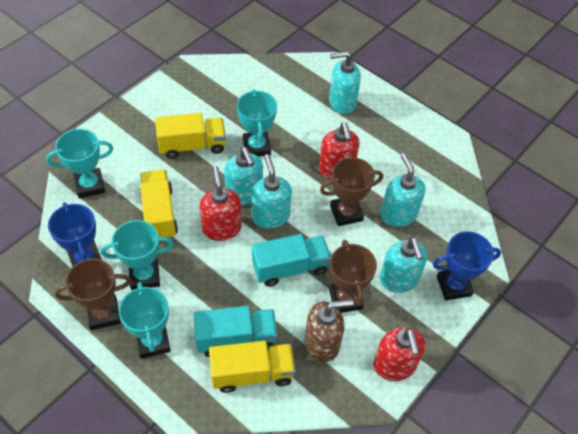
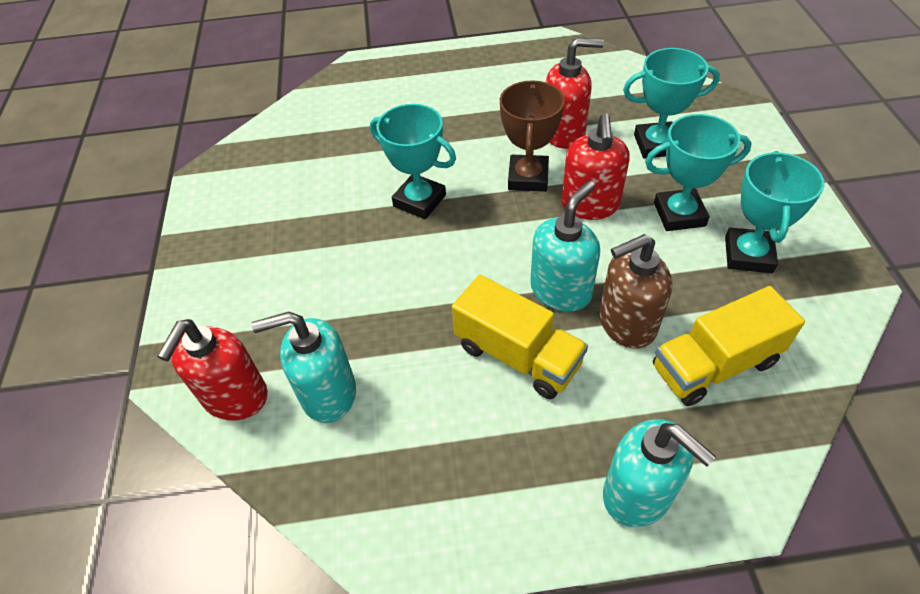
blue trophy: [48,202,102,267] [433,231,501,300] = 2 -> none = 0
brown trophy: [55,259,131,330] [320,157,383,226] [329,240,377,313] = 3 -> [500,80,565,192] = 1
turquoise soap dispenser: [224,147,263,205] [251,154,292,228] [329,51,361,114] [380,237,428,293] [381,153,425,227] = 5 -> [251,312,356,423] [530,181,600,312] [603,419,716,527] = 3
turquoise truck: [193,306,278,357] [252,234,331,287] = 2 -> none = 0
yellow truck: [140,170,178,239] [155,113,226,159] [209,341,295,393] = 3 -> [452,275,588,399] [653,286,805,406] = 2

